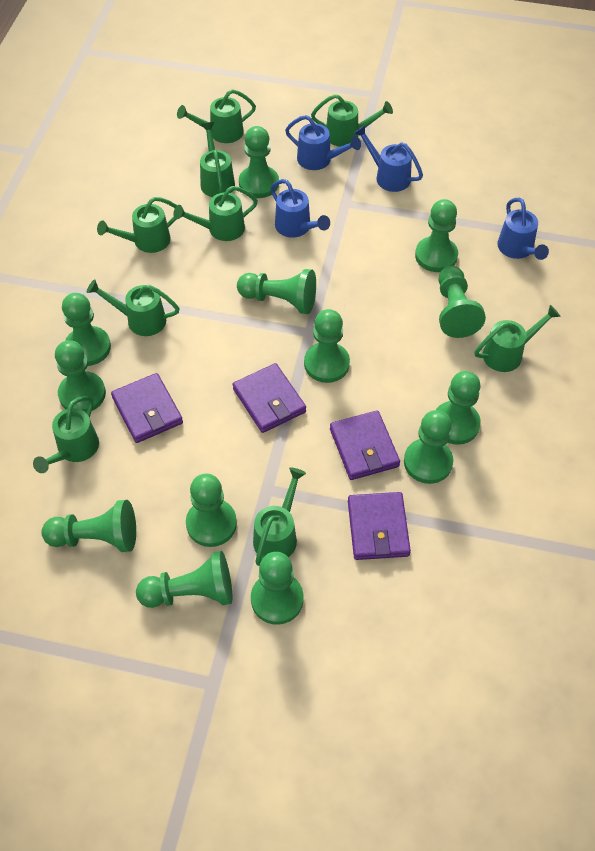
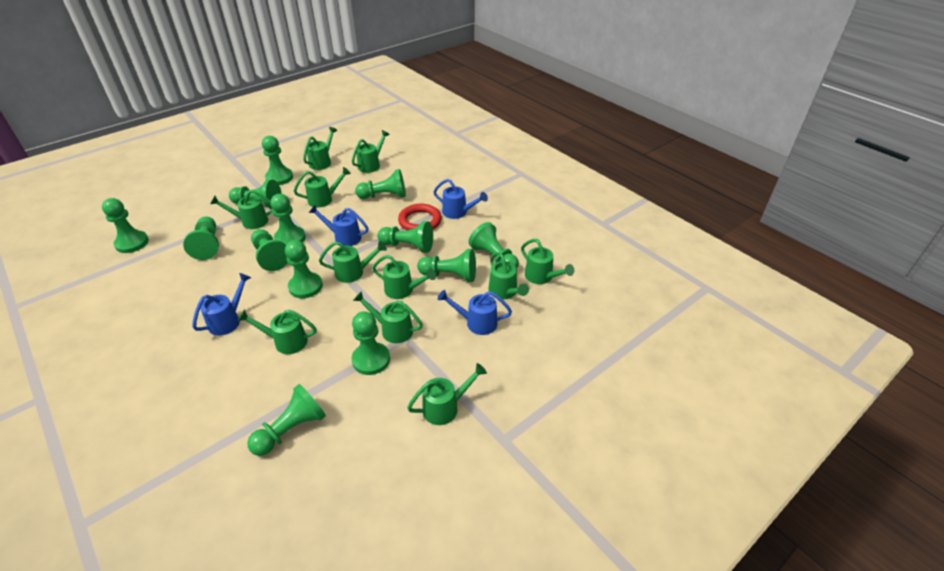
green watering can: [33,396,99,473] [87,279,180,336] [97,197,177,253] [173,186,258,241] [177,89,256,143] [200,122,235,197] [253,467,306,566] [311,94,393,147] [474,305,561,372] = 9 -> [210,190,272,229] [237,310,317,354] [294,167,351,208] [303,127,337,170] [319,241,387,283] [352,130,390,173] [353,291,423,343] [372,255,436,299] [407,363,487,425] [488,252,529,299] [521,239,574,284] = 11
purple wallet: [111,373,183,443] [233,363,306,433] [330,410,400,480] [348,492,411,560] = 4 -> none = 0
red ring: none = 0 -> [398,204,442,230] = 1

